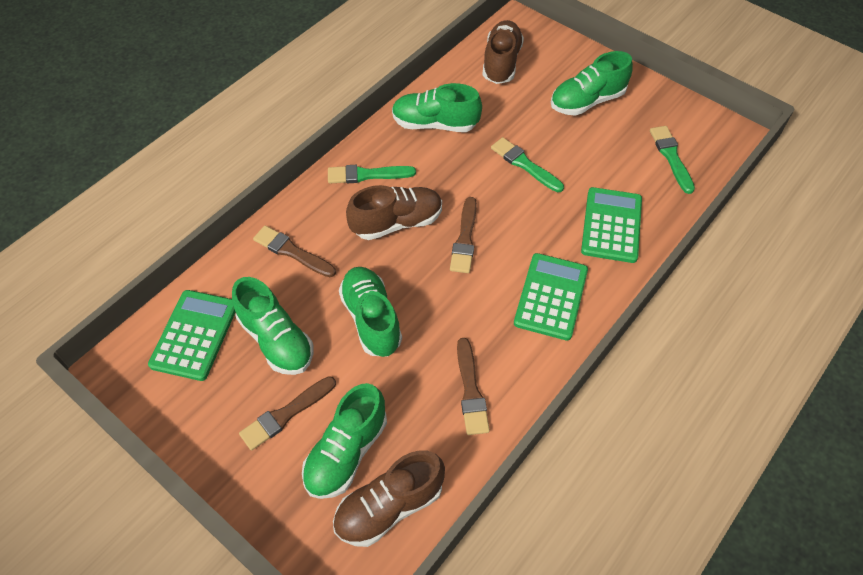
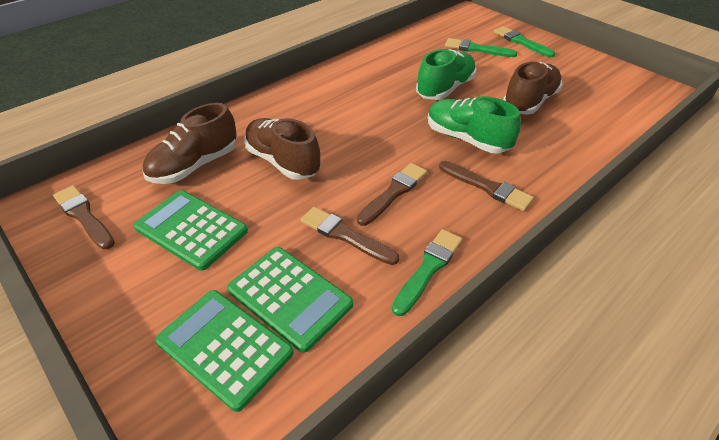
green shoe: [232,277,313,375] [302,383,387,499] [339,267,402,357] [392,83,482,132] [551,51,633,116] = 5 -> [416,49,476,100] [428,96,521,153] = 2

